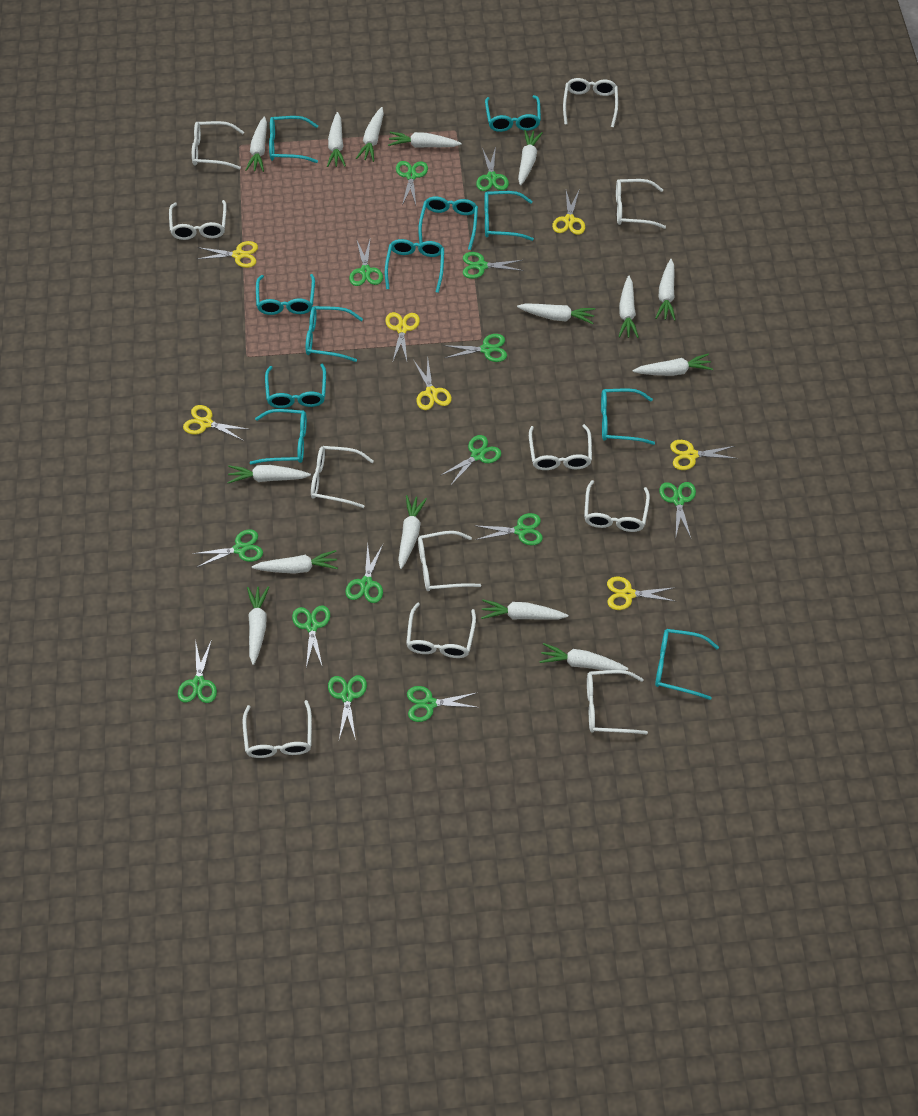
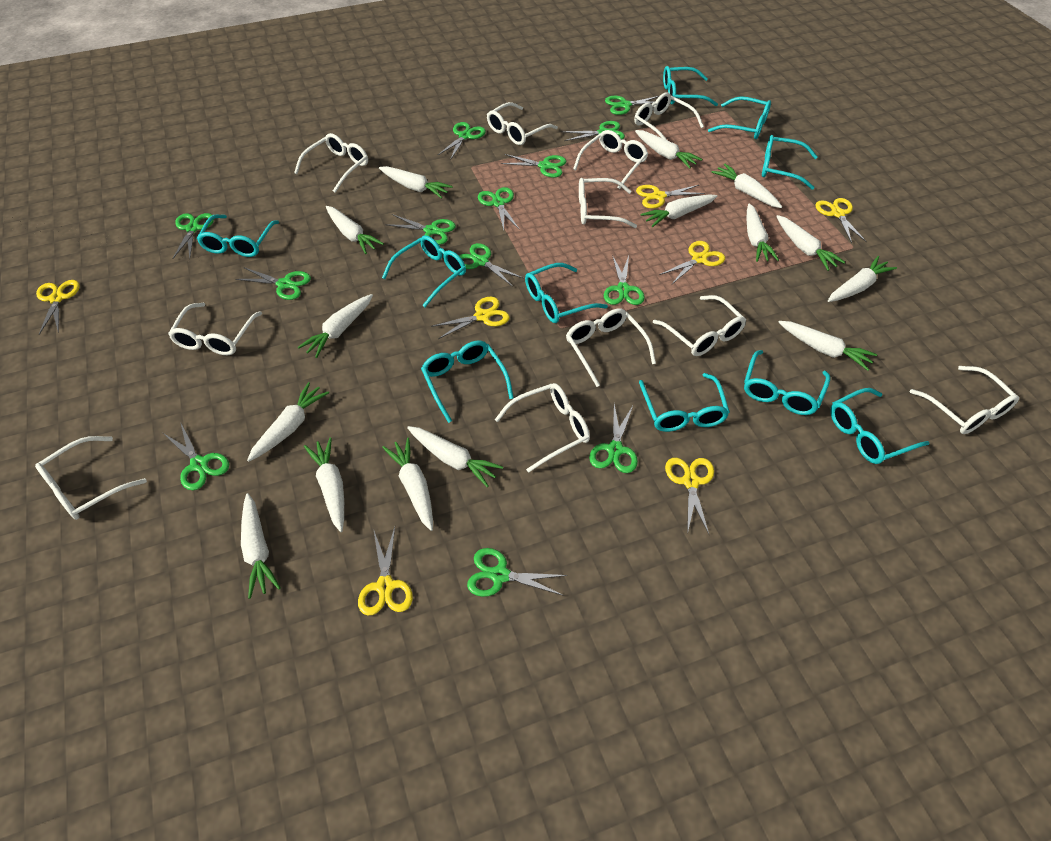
green scissors: [178,639,217,703] [193,530,263,568] [292,606,330,668] [328,675,367,740] [345,544,383,603] [349,239,383,286] [396,161,428,205] [407,686,479,722] [440,435,501,486] [443,334,507,362] [463,252,524,279] [474,513,543,545] [476,146,509,191] [659,482,696,538] = 14 -> [163,424,229,490] [172,213,214,259] [235,267,311,300] [385,214,456,245] [438,122,486,160] [459,243,523,287] [467,548,568,597] [478,187,519,230] [501,154,566,178] [562,121,625,141] [589,404,638,473] [604,255,645,305] [605,96,659,115] = 13
turquoise glasses: [250,409,307,465] [256,274,315,315] [265,364,326,408] [269,116,318,163] [306,306,363,362] [385,239,444,293] [418,196,478,250] [485,95,541,132] [485,191,534,241] [601,389,655,445] [655,629,719,700] = 11 -> [197,215,279,257] [382,235,466,307] [421,341,514,423] [525,263,608,323] [639,373,730,432] [663,66,718,106] [708,96,771,139] [744,350,830,415] [762,135,818,190] [830,388,930,464] = 10

